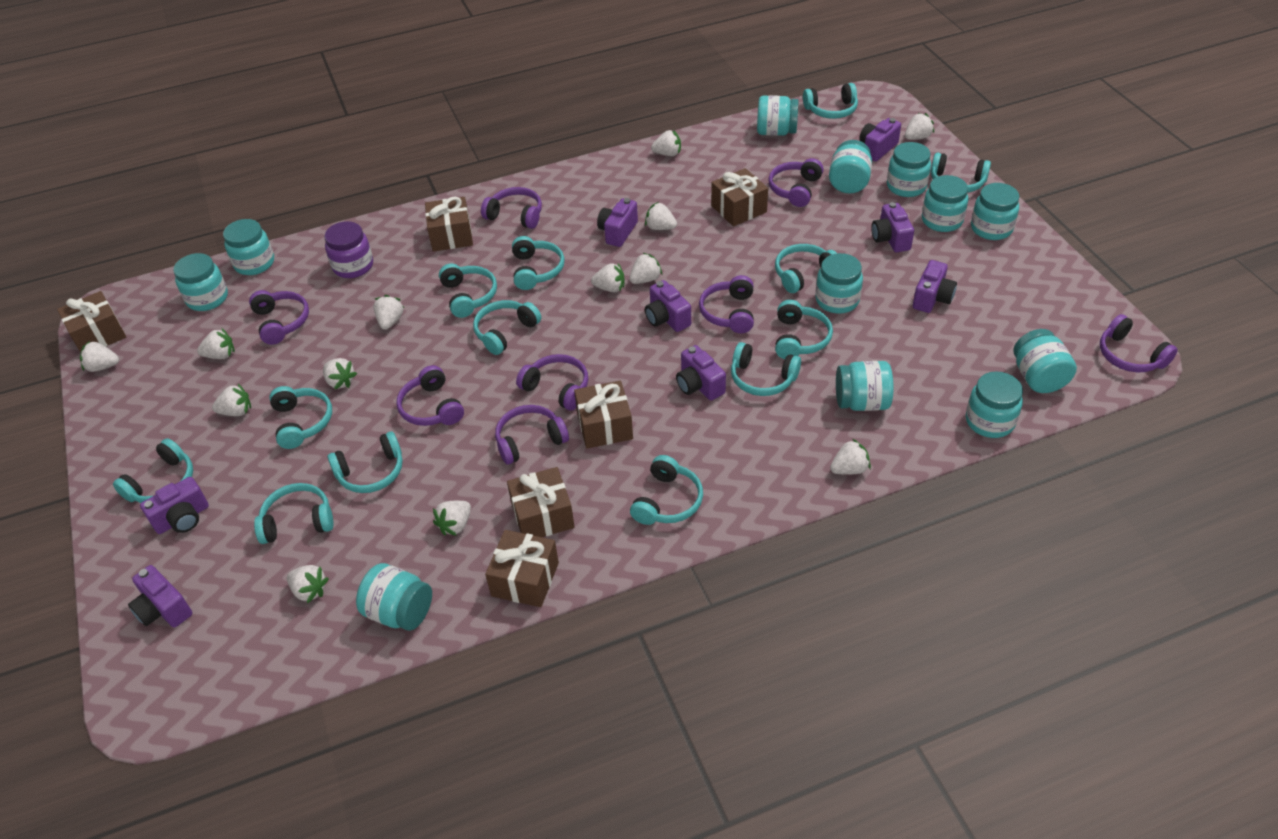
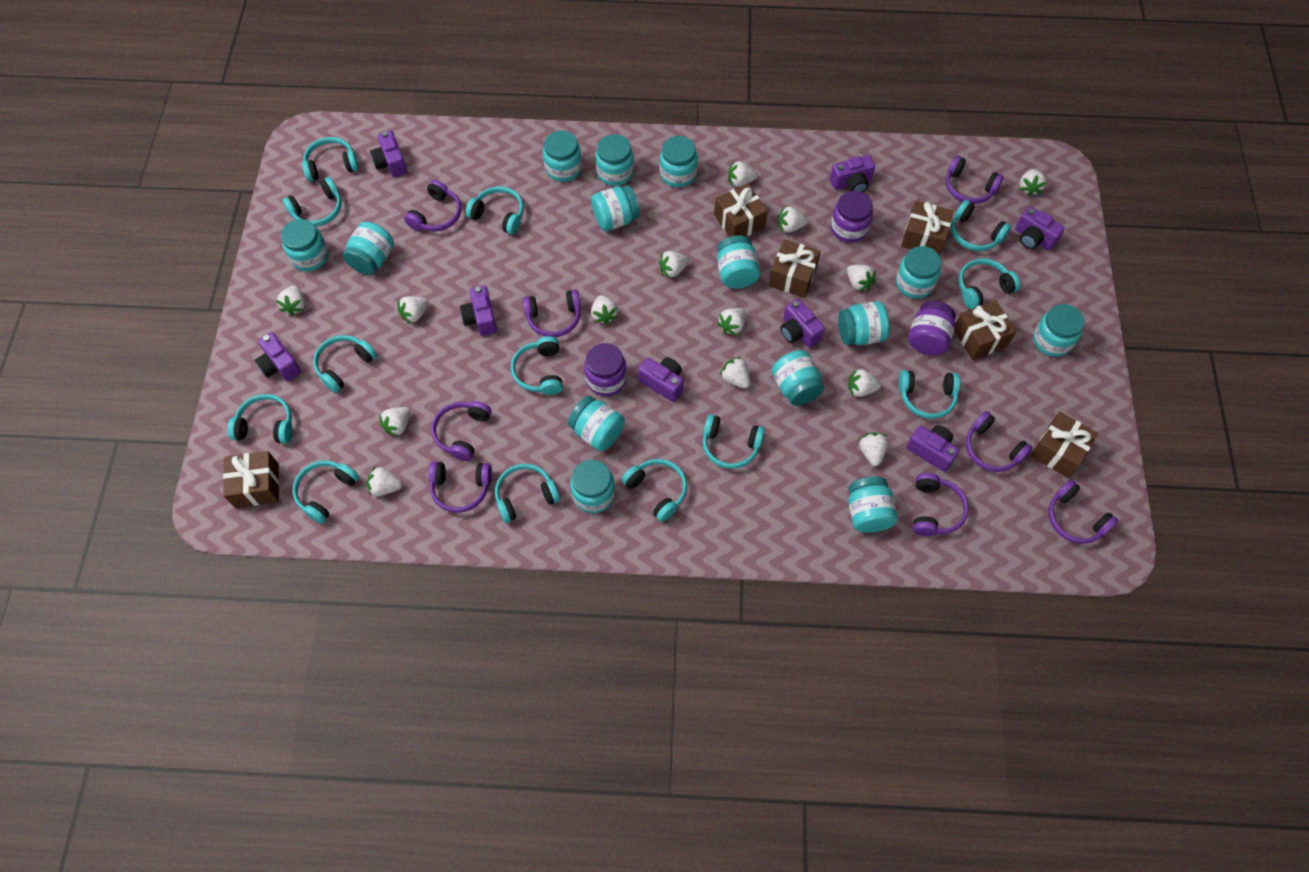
purple jar: [324,221,373,278] = 1 -> [584,343,627,396] [831,191,873,243] [908,301,956,356] = 3
turquoise jar: [173,253,228,311] [223,219,274,275] [356,563,432,631] [757,95,799,136] [815,253,863,314] [829,140,872,194] [836,361,894,411] [887,142,931,197] [922,175,968,232] [966,371,1023,438] [971,183,1020,240] [1013,329,1077,393] = 12 -> [281,219,328,271] [343,222,394,275] [543,131,582,182] [568,396,625,451] [570,460,615,513] [591,185,640,231] [595,134,634,186] [659,136,698,187] [717,235,760,289] [772,350,824,406] [838,301,890,346] [848,477,897,533] [896,246,941,299] [1033,304,1084,357] = 14
white strawberry: [80,341,119,372] [197,328,235,359] [212,384,251,416] [287,565,329,603] [323,358,357,389] [373,295,404,330] [433,501,471,536] [591,263,625,292] [629,253,662,284] [645,202,677,230] [651,130,681,156] [830,439,871,475] [905,113,934,140] = 13 -> [276,286,305,316] [367,466,402,496] [379,407,411,437] [398,296,429,324] [591,295,618,325] [658,251,689,278] [717,308,746,336] [720,357,750,389] [728,161,757,187] [778,207,808,233] [847,265,876,292] [848,368,881,397] [859,432,888,466] [1020,169,1047,196] = 14

